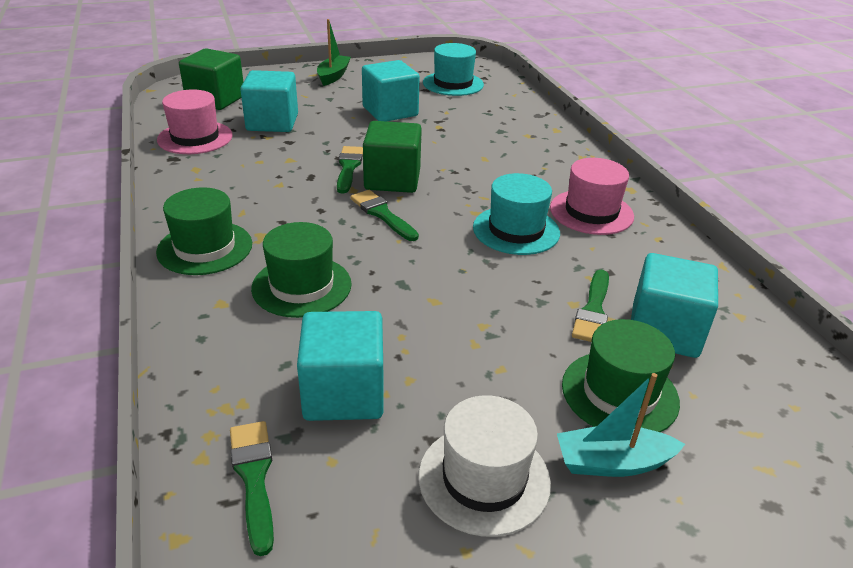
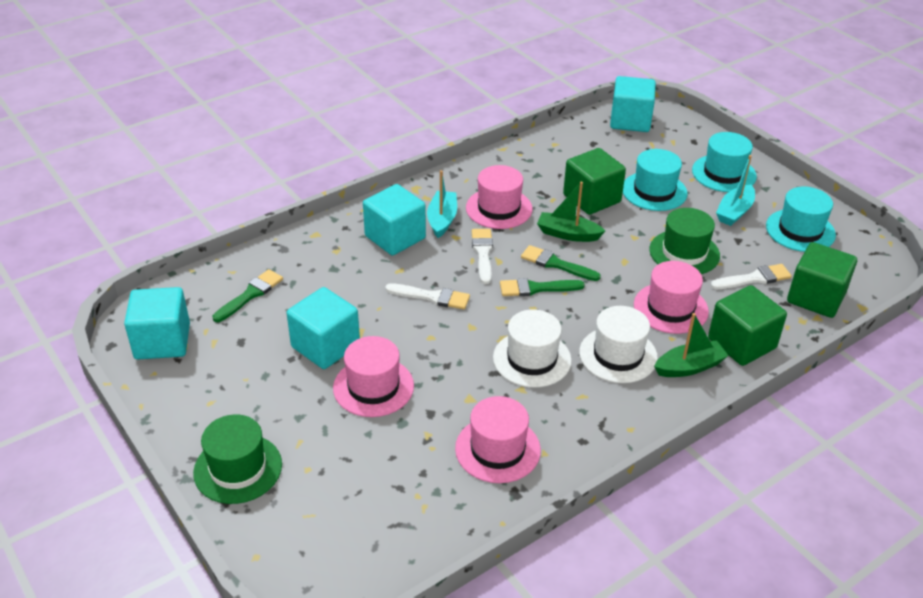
green boat: [317,19,351,86] = 1 -> [537,182,605,242] [654,313,729,377] = 2
green brush: [230,421,274,556] [337,146,363,193] [350,190,419,241] [572,270,609,342] = 4 -> [213,269,283,322] [500,278,585,296] [521,245,601,281] = 3
green cube: [179,48,243,110] [363,121,422,193] = 2 -> [563,148,626,215] [708,285,787,366] [787,242,857,318] = 3
green hat: [156,187,252,275] [251,222,352,318] [562,319,680,432] = 3 -> [193,415,282,504] [649,208,720,274] = 2
pink hat: [157,89,233,154] [550,158,634,235] = 2 -> [333,336,414,417] [455,396,541,483] [466,165,533,229] [634,261,709,334] = 4
turquoise boat: [557,373,685,477] = 1 -> [427,170,457,238] [716,155,755,226] = 2
turquoise hat: [423,43,484,96] [473,173,560,255] = 2 -> [623,149,688,211] [692,132,757,192] [766,187,836,252] = 3
white brush: none = 0 -> [385,283,470,309] [472,229,493,284] [711,264,792,289] = 3
white hat: [419,395,551,537] = 1 -> [493,309,572,388] [579,306,658,383] = 2

